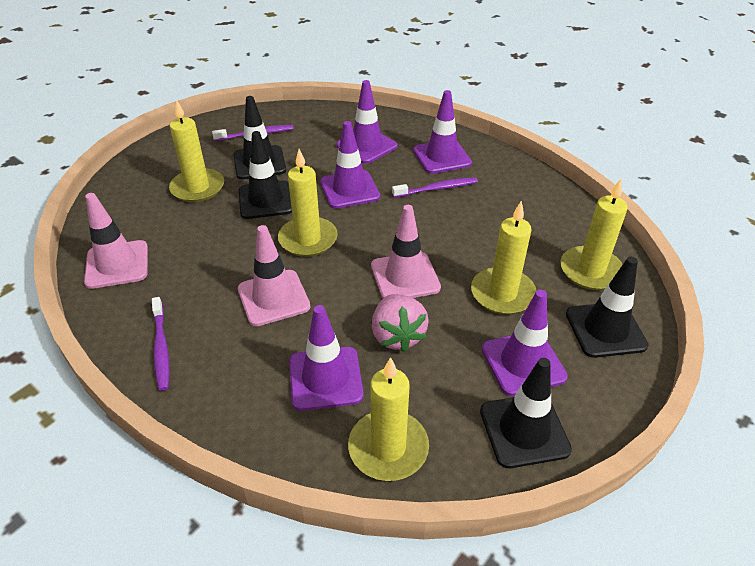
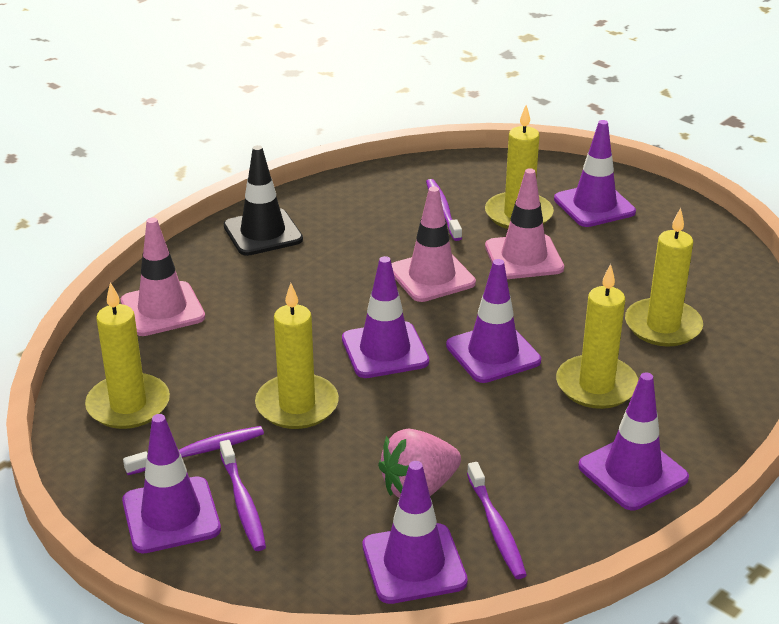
black traffic cone: [233,96,286,179] [239,131,292,219] [480,358,572,468] [566,257,648,358] = 4 -> [224,145,303,256] = 1
purple toothbrush: [152,297,169,391] [212,125,294,141] [392,177,478,198] = 3 -> [123,426,264,475] [220,440,266,551] [426,179,462,241] [467,462,527,579] = 4
purple traffic cone: [289,305,363,411] [320,121,380,209] [336,80,398,164] [413,90,472,174] [482,290,568,396] = 5 -> [122,414,221,554] [342,256,429,378] [363,461,468,604] [446,259,541,383] [554,120,636,227] [578,372,689,510] = 6

